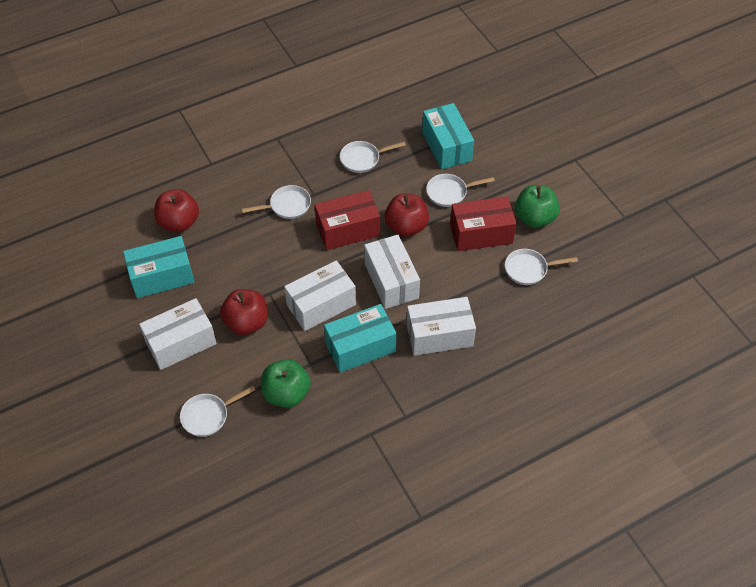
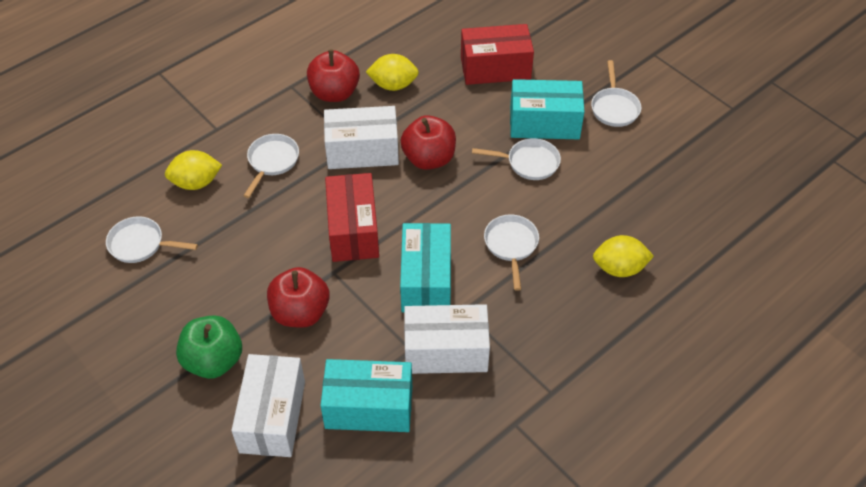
green apple: [261,359,311,408] [515,185,560,228] = 2 -> [176,315,242,379] = 1
white box: [139,298,217,370] [284,260,356,331] [364,235,420,309] [406,297,476,356] = 4 -> [231,354,305,457] [324,106,399,169] [404,304,490,374] = 3
yellow lemon: none = 0 -> [165,150,222,190] [366,54,419,91] [593,235,654,277] = 3

